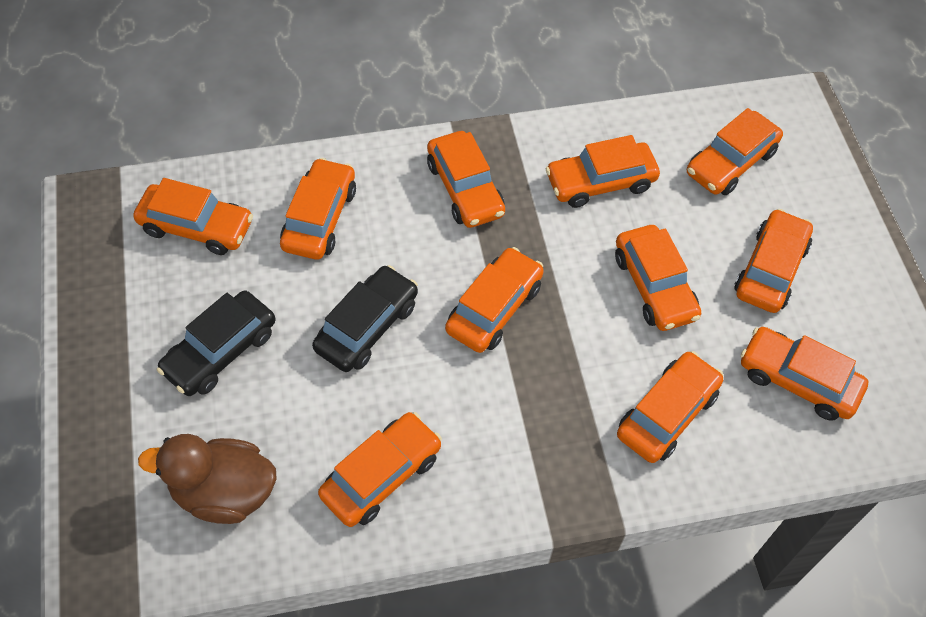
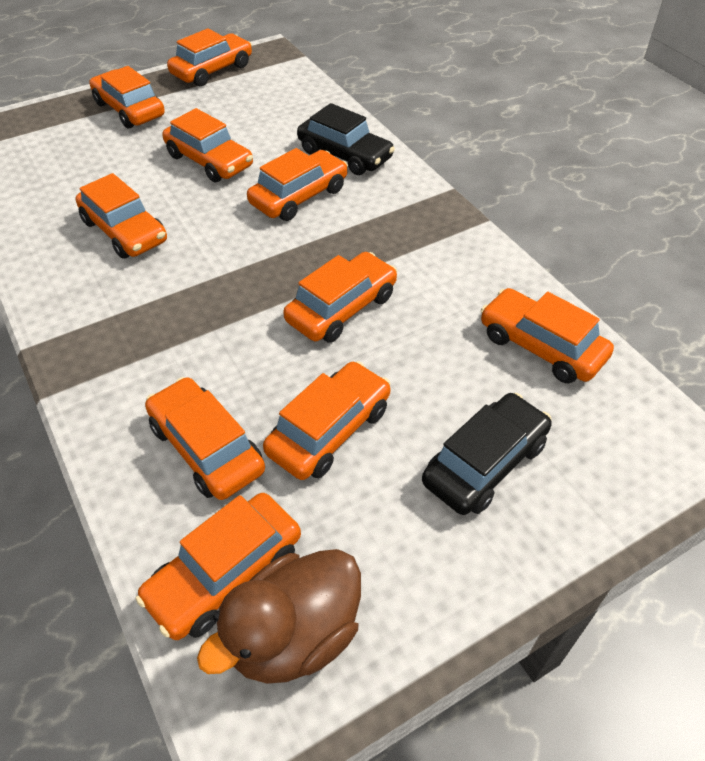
orange car: [133,178,253,255] [280,158,356,260] [318,412,442,527] [427,131,505,228] [445,247,544,353] [545,135,660,208] [615,225,701,331] [617,351,723,463] [687,108,783,195] [734,209,813,313] [741,327,869,421] = 11 -> [75,173,167,259] [89,66,165,129] [136,493,301,640] [145,377,265,500] [162,108,253,182] [167,28,252,86] [247,148,348,221] [263,361,391,480] [283,252,397,343] [481,288,614,383] = 10

